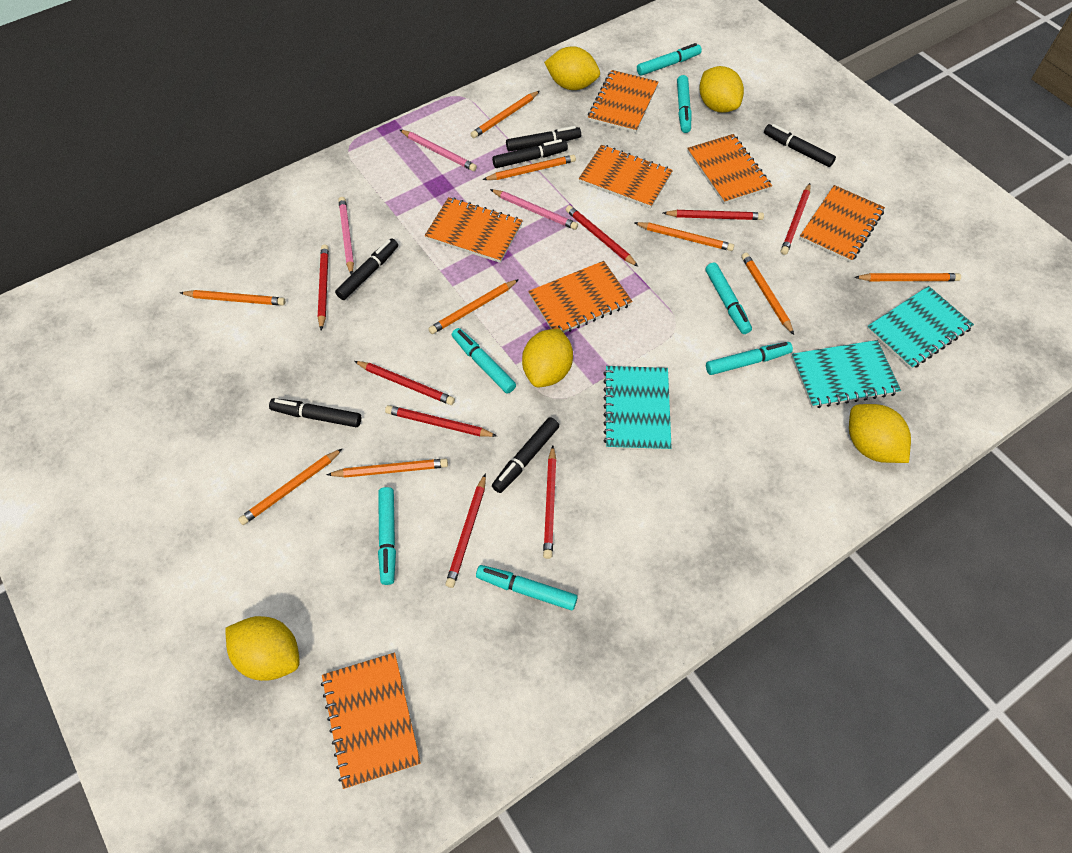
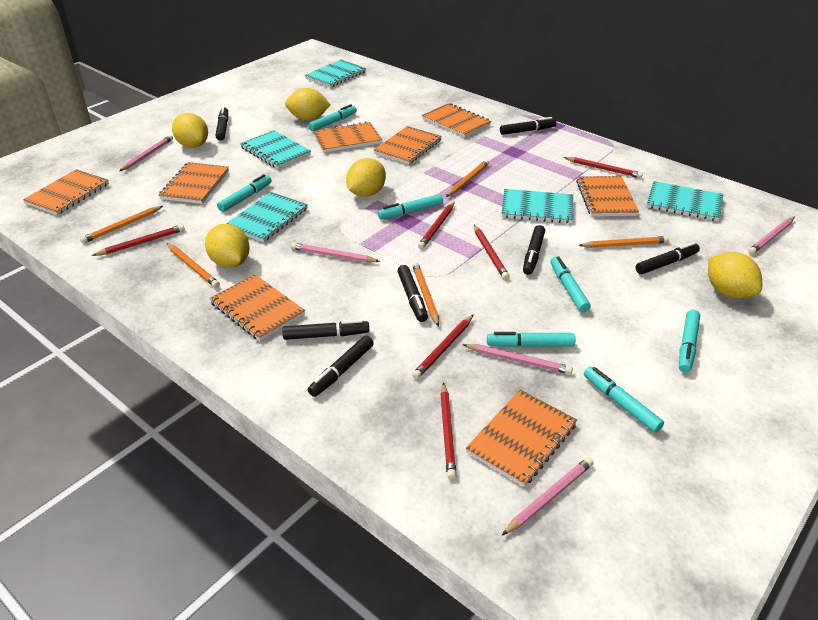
black marker: [269,398,361,427] [335,239,398,300] [492,139,568,168] [492,417,559,493] [506,126,581,152] [764,124,836,167] = 6 -> [215,106,228,140] [282,319,369,340] [308,336,374,397] [398,265,428,322] [500,117,556,135] [523,225,545,275] [636,242,700,274] = 7
orange notebook: [321,653,421,789] [425,197,523,263] [528,261,633,333] [579,145,673,209] [588,70,659,133] [687,134,772,204] [799,185,885,262] = 7 -> [23,169,109,215] [158,162,229,204] [209,274,305,341] [313,121,382,153] [374,126,442,165] [422,103,491,137] [466,390,577,487] [576,176,639,216] = 8
orange pencil: [180,290,285,306] [238,448,343,525] [326,458,448,478] [428,279,519,334] [471,91,540,138] [482,155,576,180] [634,222,734,251] [741,253,794,335] [854,273,961,281] = 9 -> [80,206,163,244] [167,243,220,288] [412,262,439,327] [446,160,489,197] [578,236,669,248] = 5
pink pencil: [338,197,354,275] [400,130,477,171] [490,189,578,230] = 3 -> [119,135,173,171] [291,243,380,263] [462,344,573,374] [502,457,594,535] [748,217,795,254] = 5
red pencil: [318,245,329,330] [354,361,455,405] [385,405,497,437] [445,473,486,588] [543,446,557,559] [566,205,638,267] [663,210,764,220] [781,183,811,255] = 8 -> [92,224,185,256] [412,315,473,379] [418,201,455,249] [440,382,456,480] [474,225,509,280] [564,157,643,178] = 6
turquoise notebook: [603,366,672,451] [791,340,901,408] [867,286,974,369] = 3 -> [226,192,308,242] [240,130,311,169] [305,60,366,88] [501,189,574,223] [647,181,724,221] = 5

